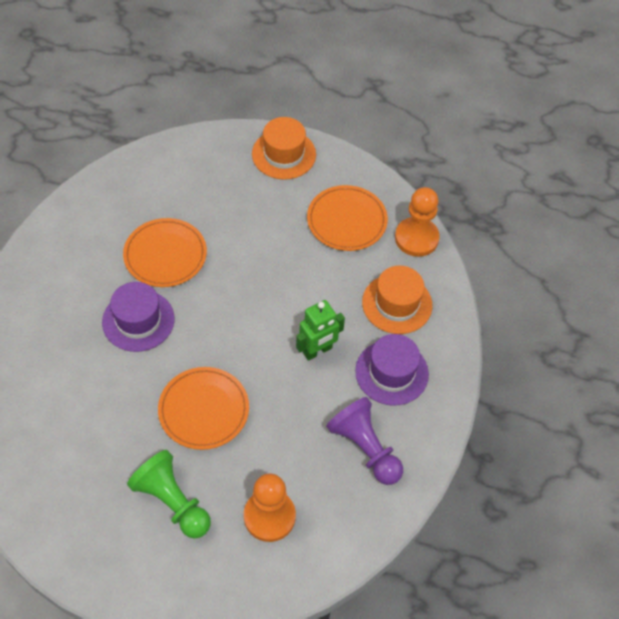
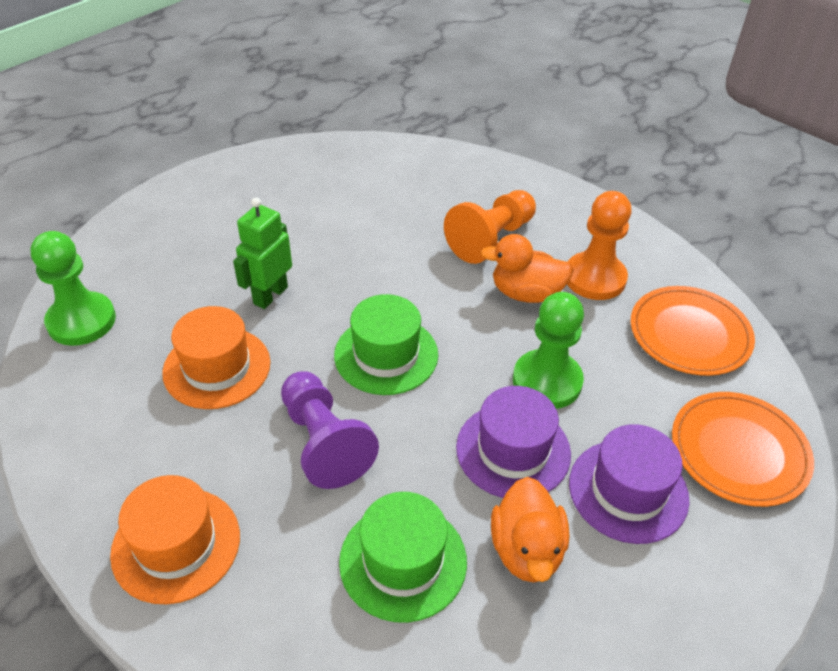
green hat: none = 0 -> [334,294,438,395] [339,492,467,623] = 2
green pawn: [127,450,211,539] = 1 -> [31,231,116,346] [513,292,584,409] = 2
orange duck: none = 0 -> [480,234,574,303] [491,477,569,583] = 2
orange plate: [123,218,207,287] [158,367,249,450] [307,185,388,251] = 3 -> [631,286,755,376] [672,392,814,507] = 2

